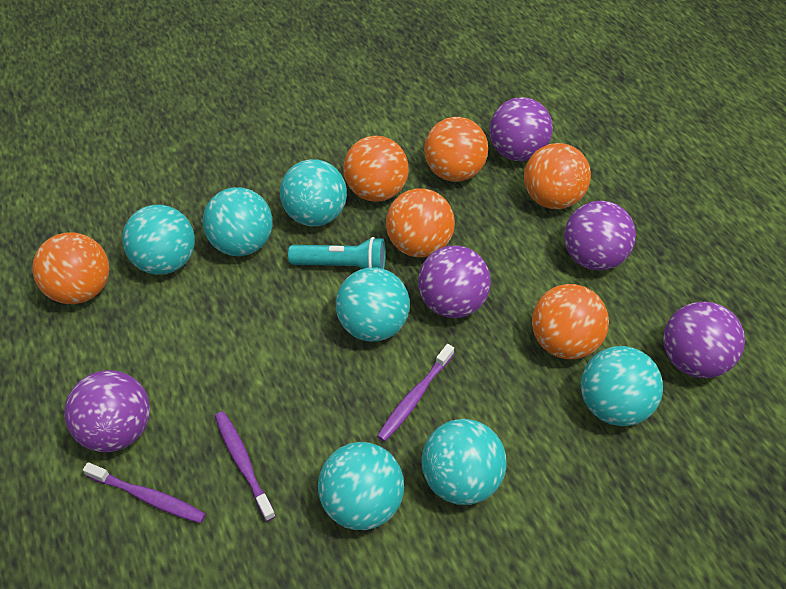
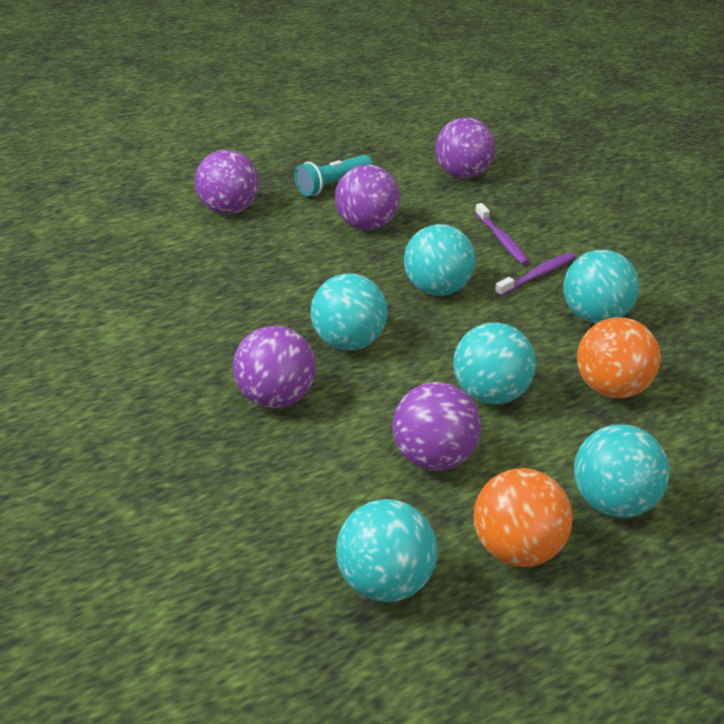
orange ball: [32,232,109,304] [343,136,409,202] [386,188,455,257] [424,117,488,182] [524,143,591,209] [532,284,609,359] = 6 -> [474,468,573,567] [577,317,661,398] = 2
purple toothbrush: [83,462,206,523] [215,411,276,522] [377,344,454,442] = 3 -> [475,203,529,265] [495,252,576,297] = 2
turquoise ball: [122,205,195,275] [203,187,273,256] [280,159,347,227] [318,442,404,530] [336,267,410,342] [422,419,507,505] [581,346,663,426] = 7 -> [311,273,387,350] [336,499,437,602] [404,224,475,296] [453,322,536,404] [563,250,639,323] [574,425,670,518] = 6

